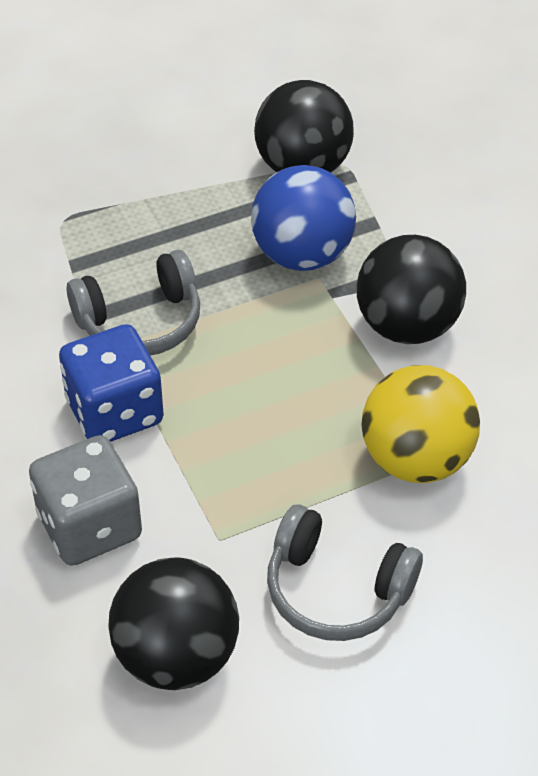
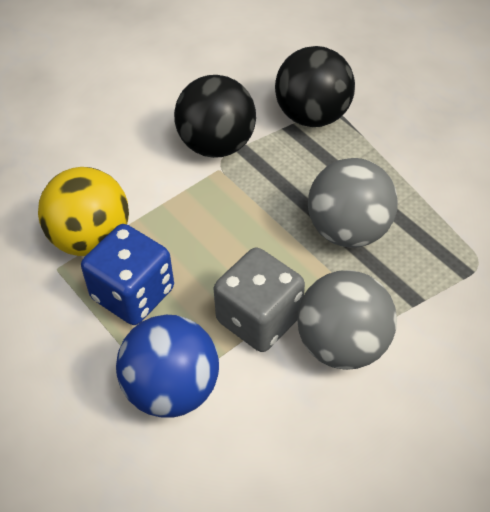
black ball: [108,557,239,690] [254,80,354,173] [356,235,466,344] = 3 -> [174,75,256,158] [275,46,355,127] = 2
grey ball: none = 0 -> [297,270,397,370] [308,158,398,248] = 2
grey headphones: [67,250,200,355] [267,505,423,641] = 2 -> none = 0

